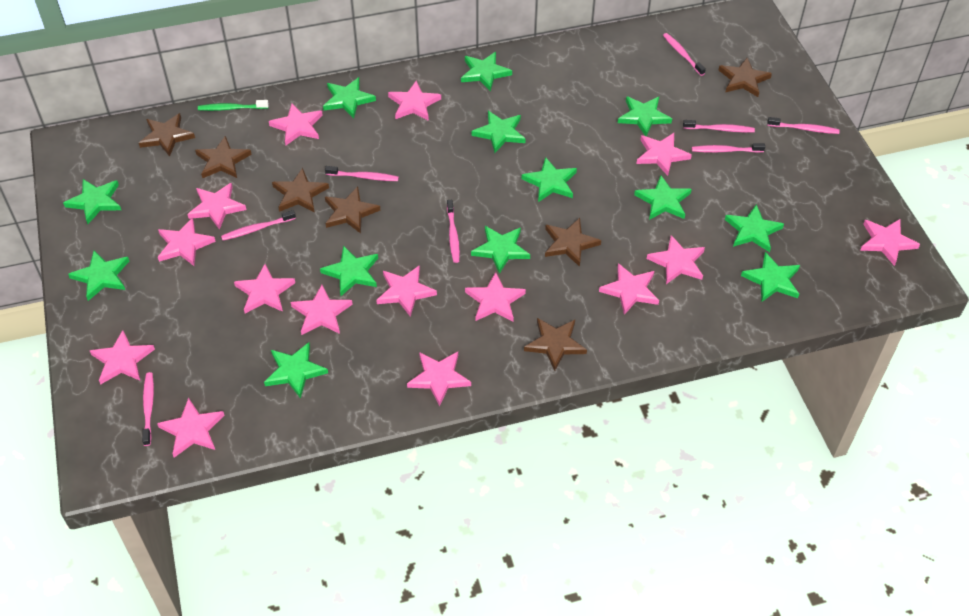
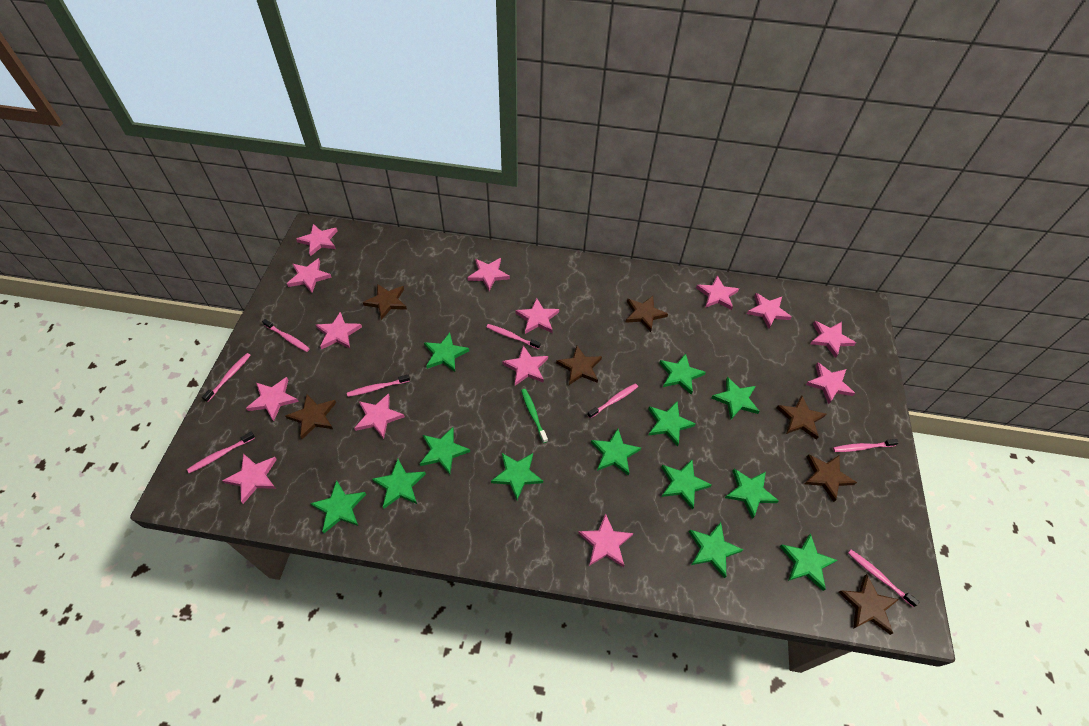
pink star: [90,330,155,385] [157,398,224,458] [158,218,216,266] [187,183,246,230] [234,264,295,314] [269,103,323,145] [291,285,353,335] [376,265,437,317] [388,81,441,121] [407,352,471,406] [465,272,526,322] [599,263,659,315] [636,133,692,176] [647,235,705,284] [860,219,920,266] = 15 -> [222,453,277,504] [246,377,299,421] [287,258,332,293] [296,224,338,256] [316,312,362,349] [354,393,405,439] [467,258,510,291] [502,346,548,385] [516,298,559,334] [578,513,633,567] [696,276,739,310] [747,293,792,329] [806,362,855,404] [810,321,856,358] = 14

